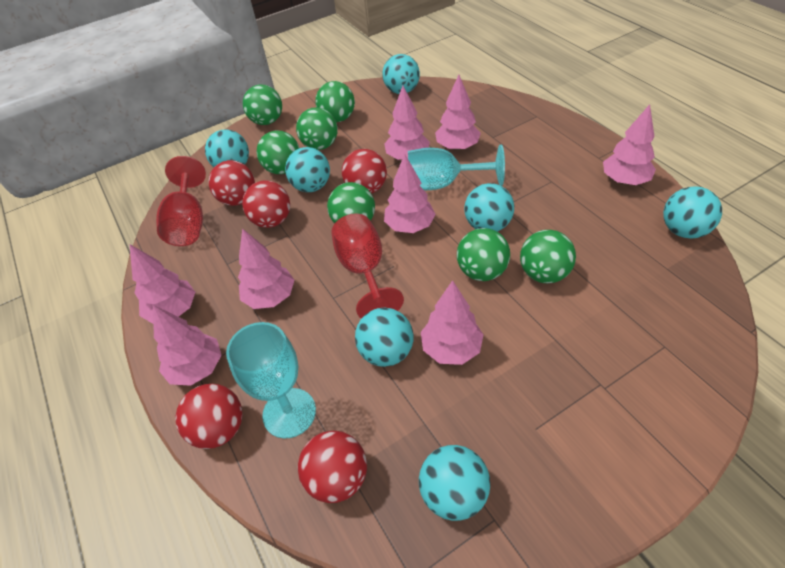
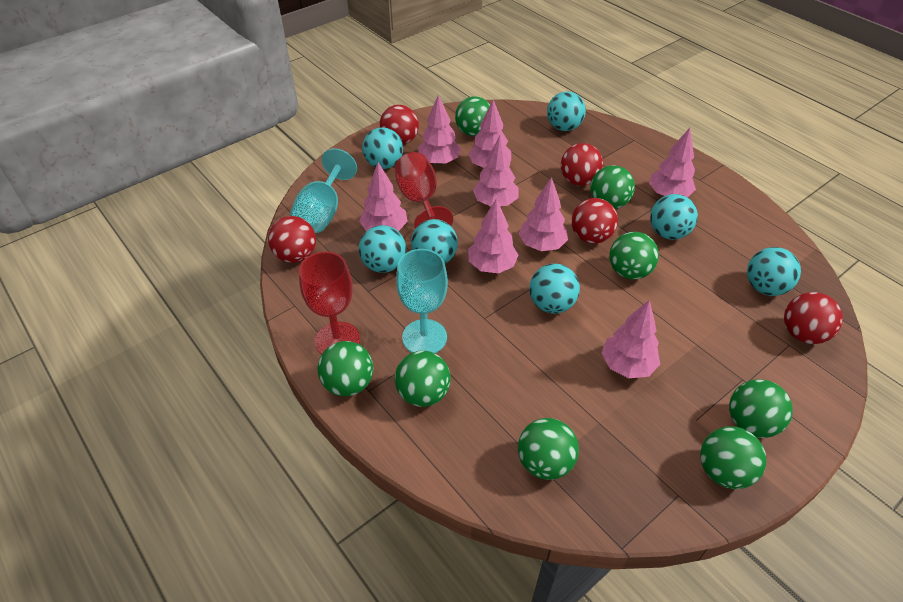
green ball: [243,85,282,125] [256,130,299,174] [296,107,338,150] [315,81,355,122] [327,182,375,224] [457,228,510,281] [520,230,576,283] = 7 -> [318,341,373,396] [395,351,451,407] [455,96,490,136] [518,418,579,480] [590,165,635,209] [609,232,659,279] [700,426,766,489] [729,379,793,438] = 8

